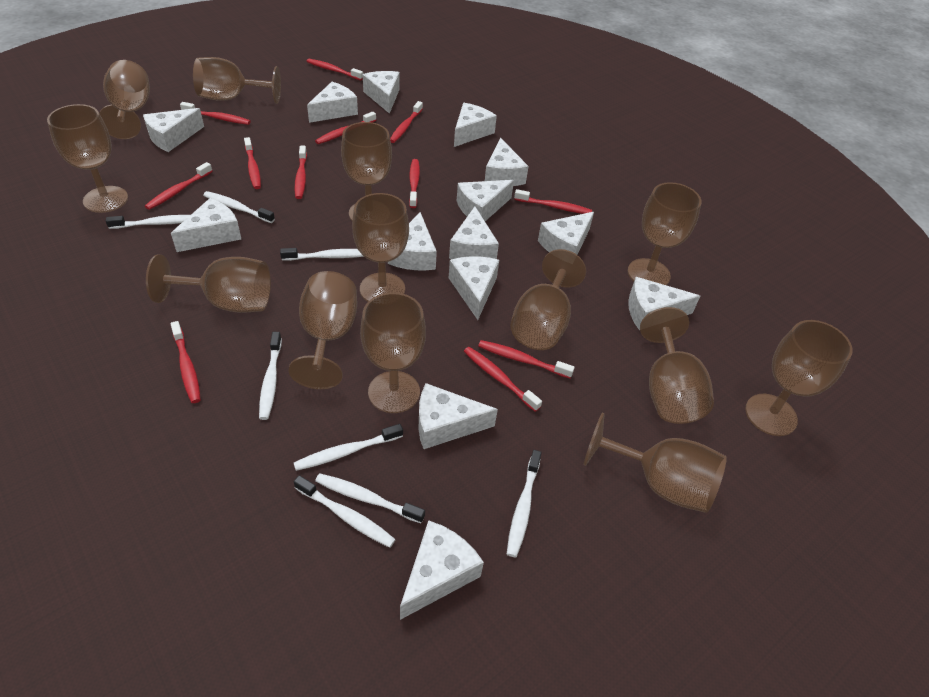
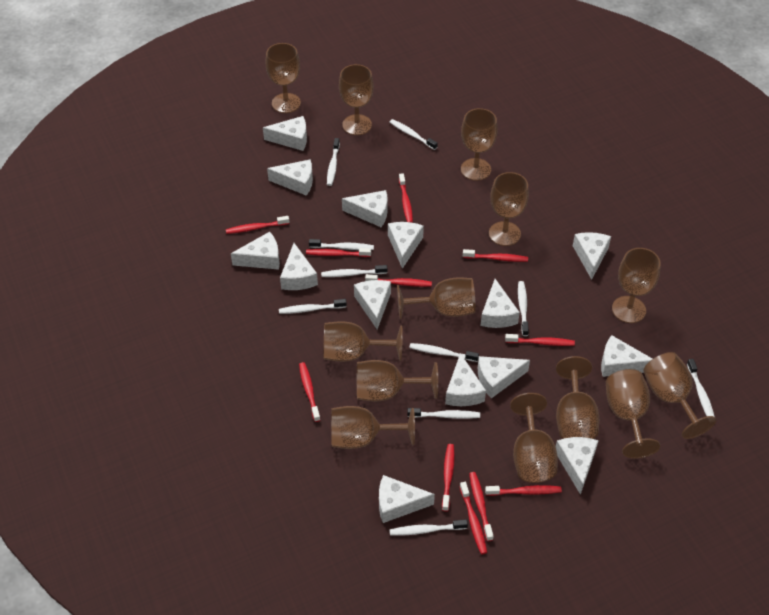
red toothbrush: [145,162,213,210] [170,321,201,403] [180,102,251,125] [244,137,261,189] [295,146,307,199] [306,59,363,81] [315,112,376,144] [390,101,423,143] [409,159,420,208] [464,347,542,412] [478,340,575,379] [514,189,592,214] = 12 -> [226,216,289,234] [299,362,320,422] [306,248,371,257] [365,274,432,287] [399,173,413,223] [442,444,455,512] [460,482,487,554] [463,249,528,262] [469,472,494,541] [485,485,562,496] [505,334,575,346] = 11
white toothbrush: [106,215,190,229] [203,191,275,223] [259,332,282,420] [280,248,364,261] [294,424,403,471] [294,475,396,548] [315,473,425,523] [507,450,542,558] = 8 -> [279,299,347,314] [309,239,374,250] [321,265,387,277] [327,138,340,186] [389,519,468,536] [390,119,438,150] [407,408,480,419] [409,343,479,362] [518,281,529,336] [687,359,715,417] = 10

